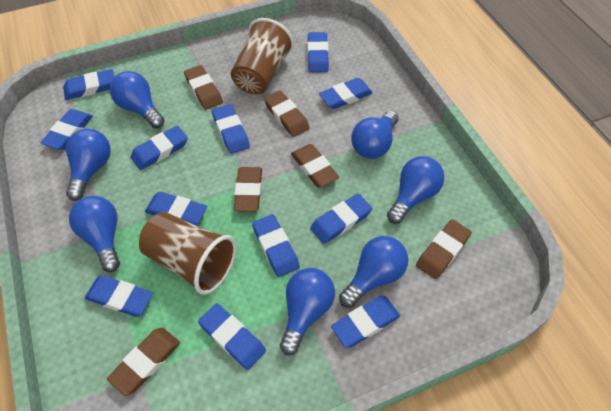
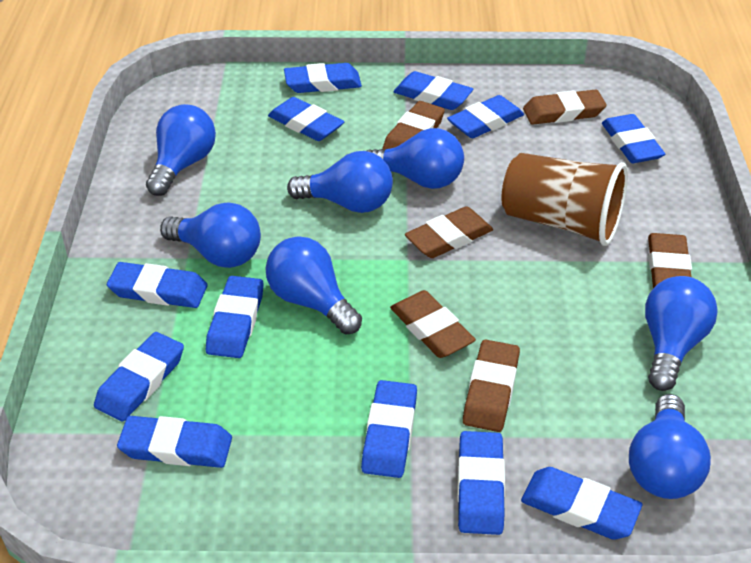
brown cup: [139,212,236,295] [231,18,294,94] = 2 -> [501,153,628,246] = 1

